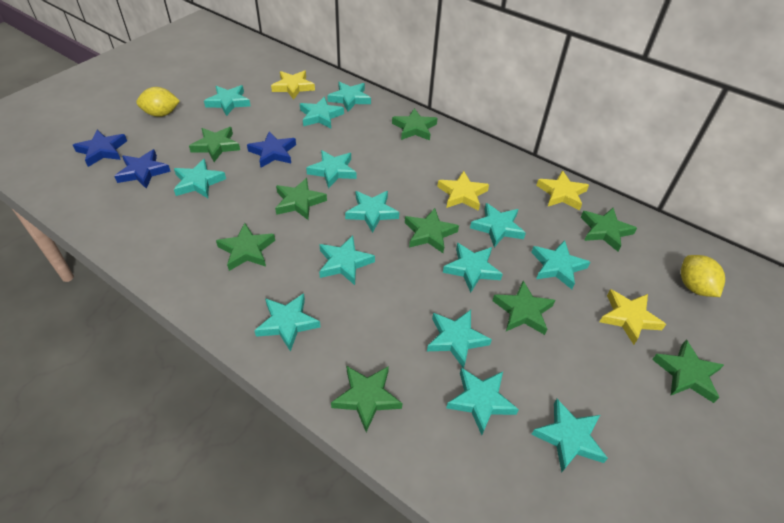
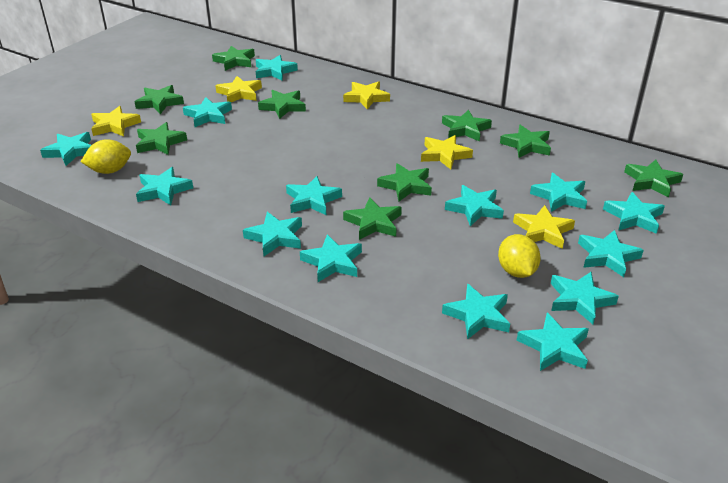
blue star: [73,130,127,167] [114,149,171,189] [247,131,296,168] = 3 -> none = 0
yellow star: [271,70,315,100] [437,171,489,211] [536,170,589,210] [600,289,666,345] = 4 -> [91,106,141,137] [215,76,262,102] [343,81,390,110] [421,135,473,169] [513,205,575,249] = 5

